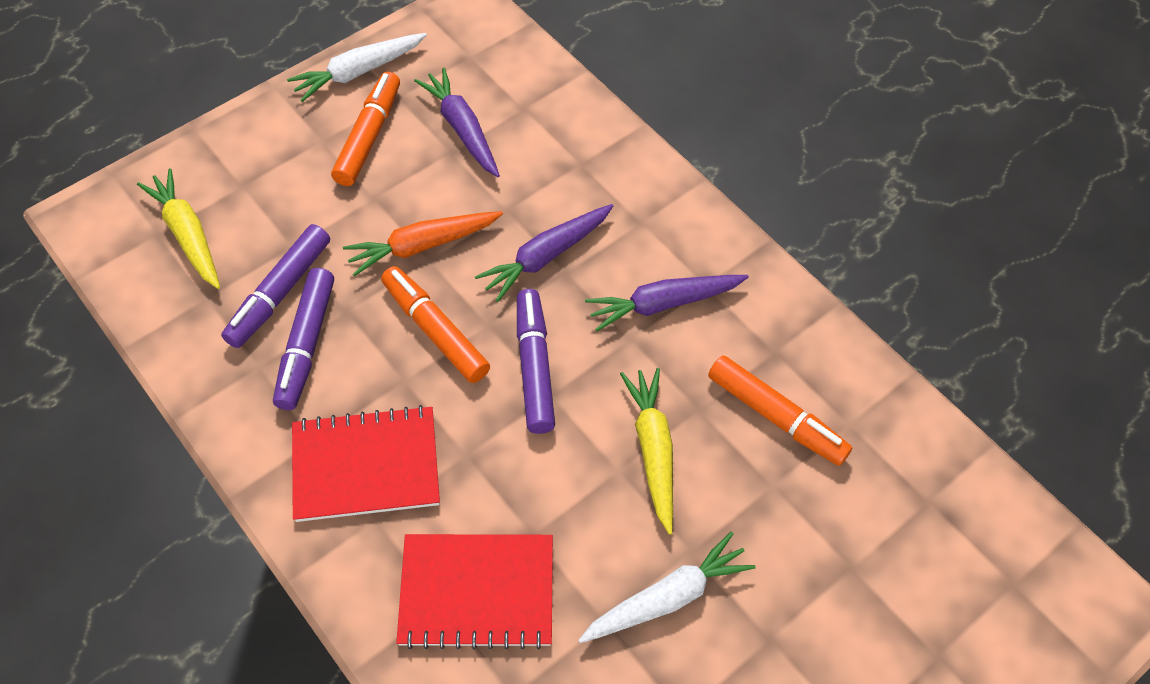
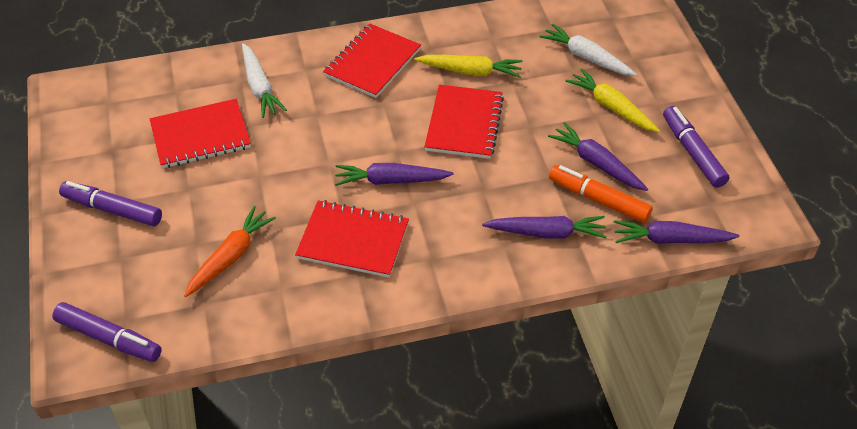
orange marker: [331,72,400,186] [381,266,490,383] [708,355,853,466] = 3 -> [549,165,653,223] = 1
purple carrot: [414,68,500,177] [475,204,613,302] [585,275,749,331] = 3 -> [335,163,454,186] [482,216,607,239] [548,122,648,191] [614,220,739,244] = 4
red notebook: [292,405,440,522] [396,534,553,649] = 2 -> [150,99,251,168] [295,200,409,278] [323,24,421,98] [424,85,504,159] = 4

